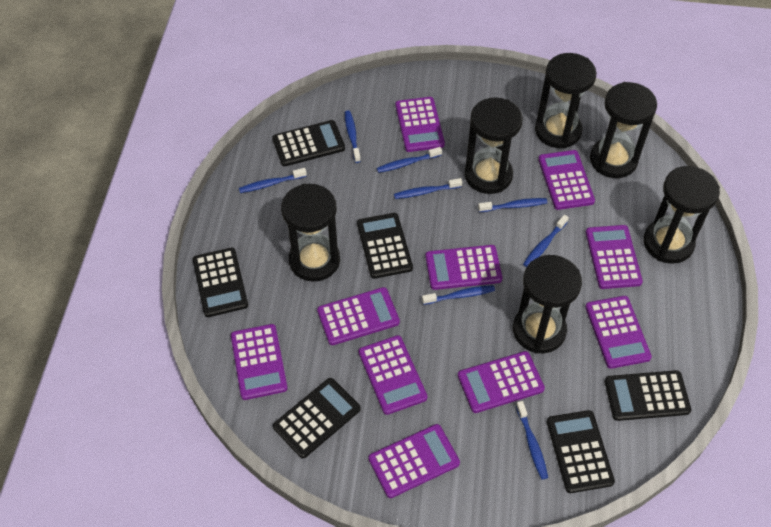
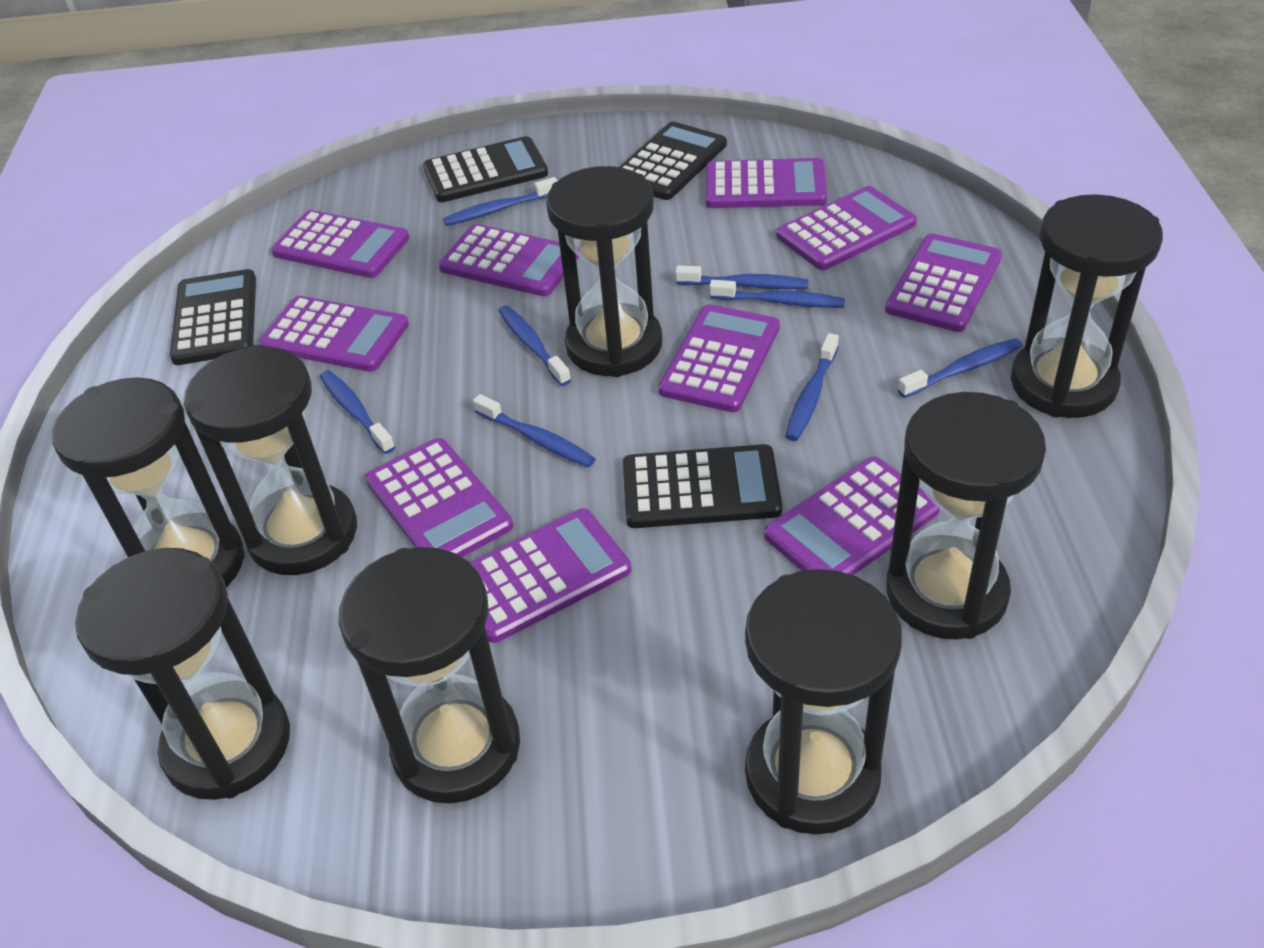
black calculator: [193,247,248,317] [272,120,345,166] [273,378,361,458] [357,213,413,279] [547,410,615,493] [605,370,691,421] = 6 -> [170,269,256,365] [423,136,548,202] [620,122,727,200] [623,444,782,528] = 4
black hourglass: [281,184,340,282] [465,97,523,194] [513,255,582,354] [535,53,597,148] [590,82,657,178] [643,166,720,264] = 6 -> [52,377,245,588] [75,548,290,800] [184,345,357,575] [338,547,520,804] [546,166,662,377] [745,569,902,835] [886,392,1046,640] [1011,194,1163,418] = 8

